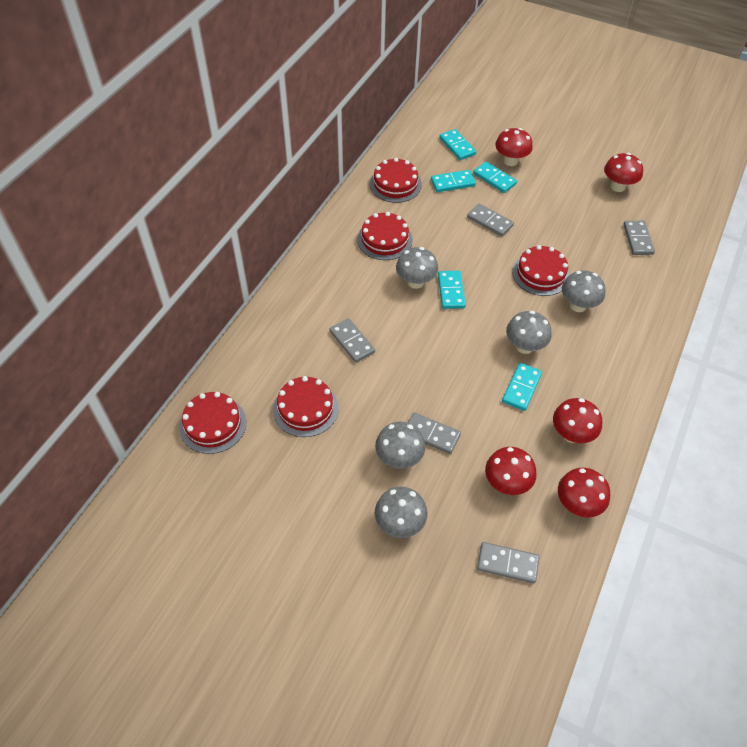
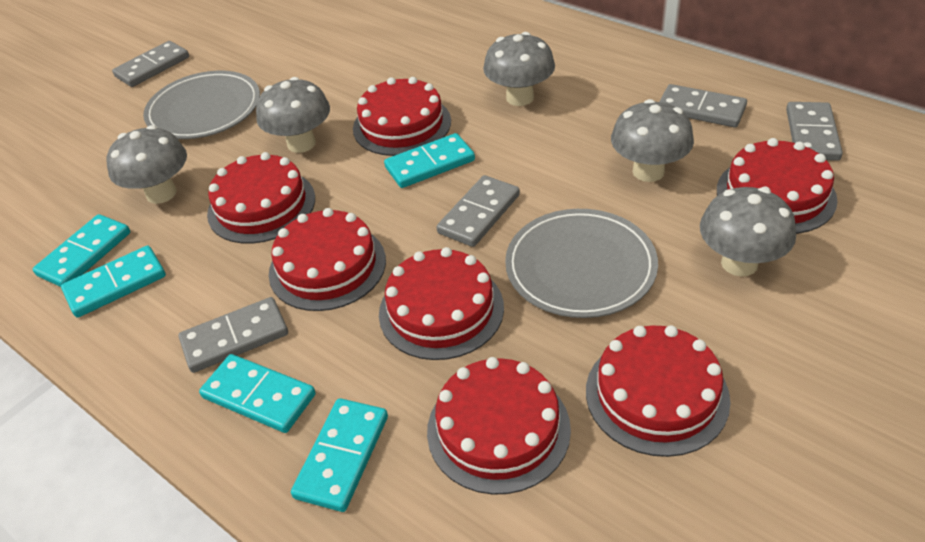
grey plate: none = 0 -> [143,71,260,139] [505,209,658,318] = 2
red cake: [179,392,246,454] [273,376,338,437] [357,212,413,260] [370,158,422,203] [512,245,570,296] = 5 -> [207,152,315,244] [269,208,386,311] [353,77,451,156] [379,247,504,360] [427,357,571,495] [586,325,730,457] [717,138,838,234] = 7
red mushroom: [485,447,537,495] [495,128,533,166] [553,398,602,443] [558,468,610,518] [604,153,643,192] = 5 -> none = 0

